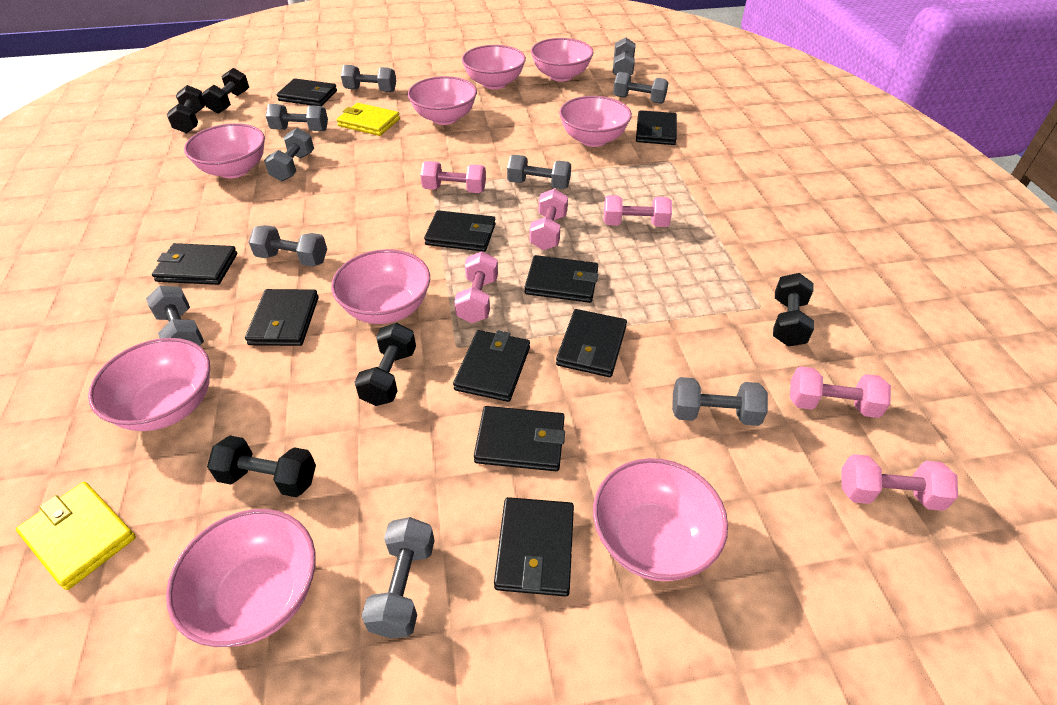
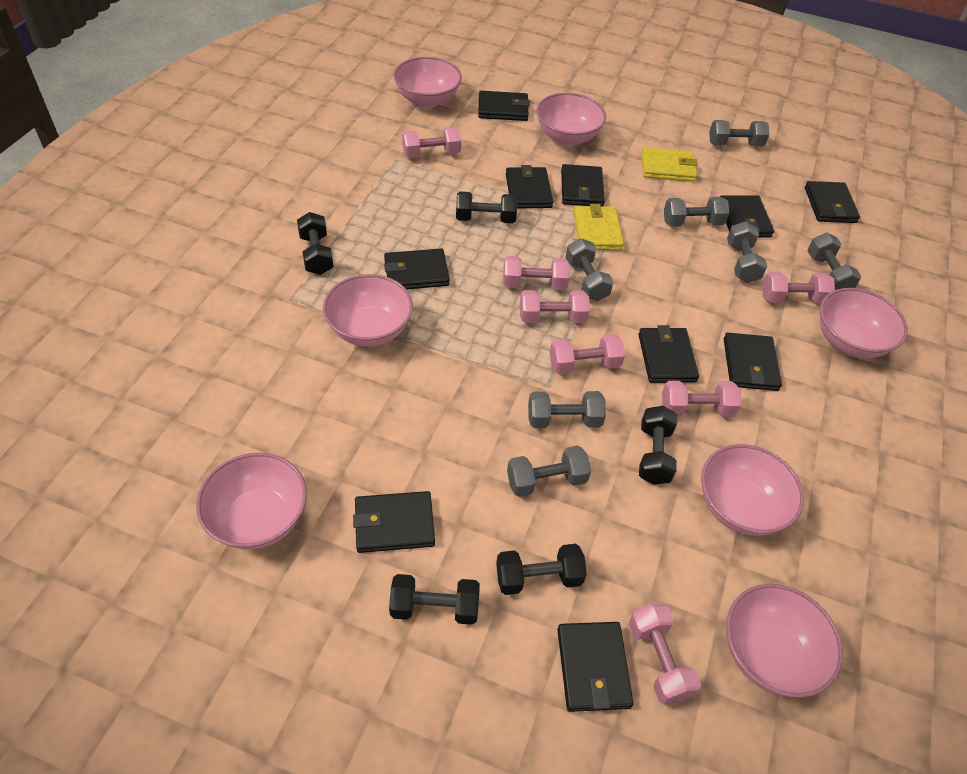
grey dumbbell: [146,285,204,346] [249,225,327,267] [264,128,314,182] [266,104,328,131] [341,65,396,92] [362,517,435,638] [507,155,571,189] [612,38,636,75] [613,72,669,104] [672,377,768,426] = 10 -> [507,446,591,497] [528,391,606,428] [565,238,614,301] [664,197,729,227] [709,120,769,146] [727,221,767,283] [807,233,861,290] = 7
pink bowl: [88,338,210,431] [166,509,316,647] [184,123,265,178] [331,249,430,324] [408,76,477,125] [462,45,526,89] [531,38,594,82] [559,96,632,147] [593,458,728,581] = 9 -> [196,453,307,549] [323,274,413,347] [394,57,462,108] [536,93,606,145] [701,444,804,536] [726,584,843,698] [820,288,908,358] = 7
pink dumbbell: [420,161,486,193] [454,251,498,323] [530,188,568,250] [604,195,672,227] [790,366,891,418] [841,454,958,511] = 6 -> [402,127,461,158] [503,256,570,290] [520,290,590,323] [550,334,625,374] [629,604,701,705] [662,381,741,417] [762,272,835,304] = 7

